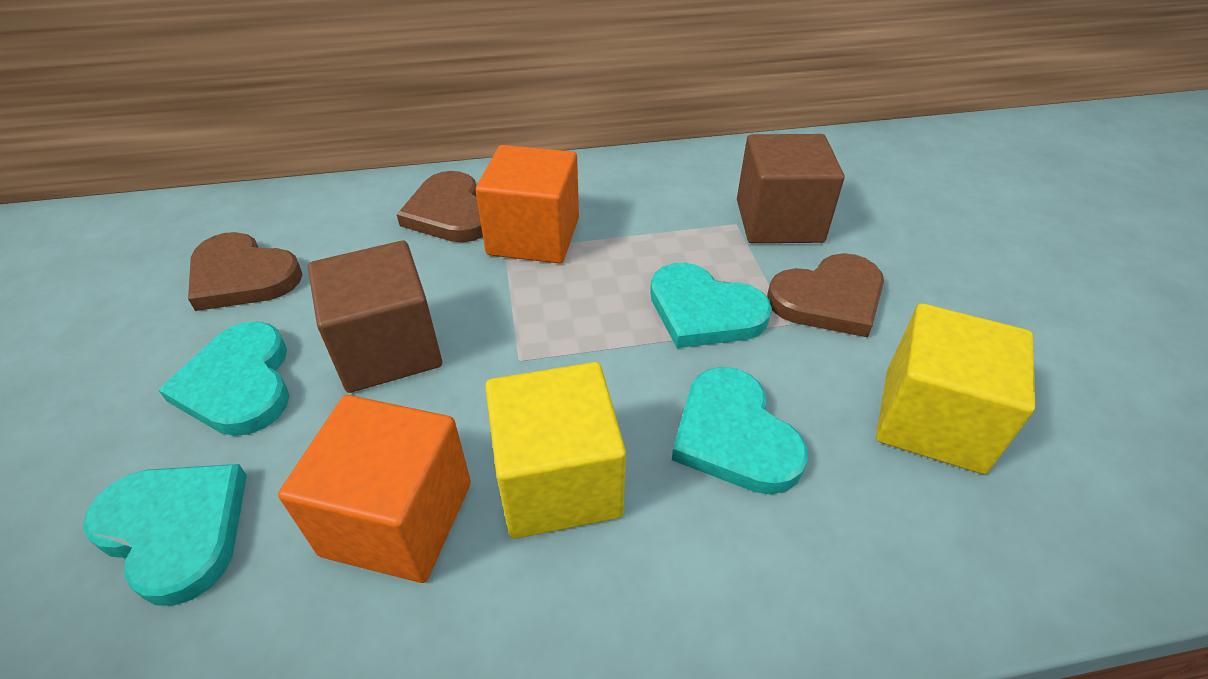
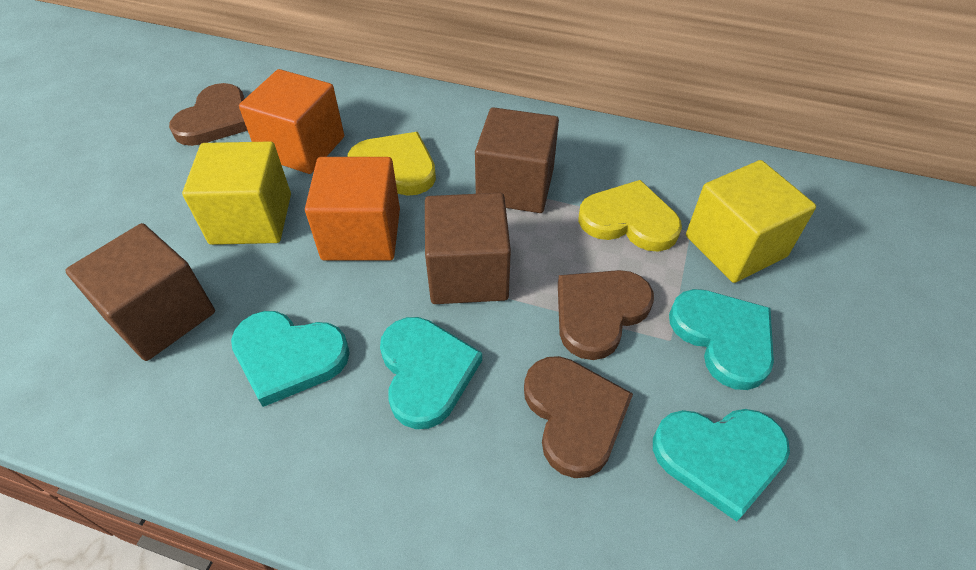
brown cube: [308,241,442,393] [737,134,844,243] = 2 -> [65,223,215,361] [425,193,511,304] [475,107,559,213] = 3
yellow heart: none = 0 -> [348,132,436,196] [578,180,682,252] = 2

